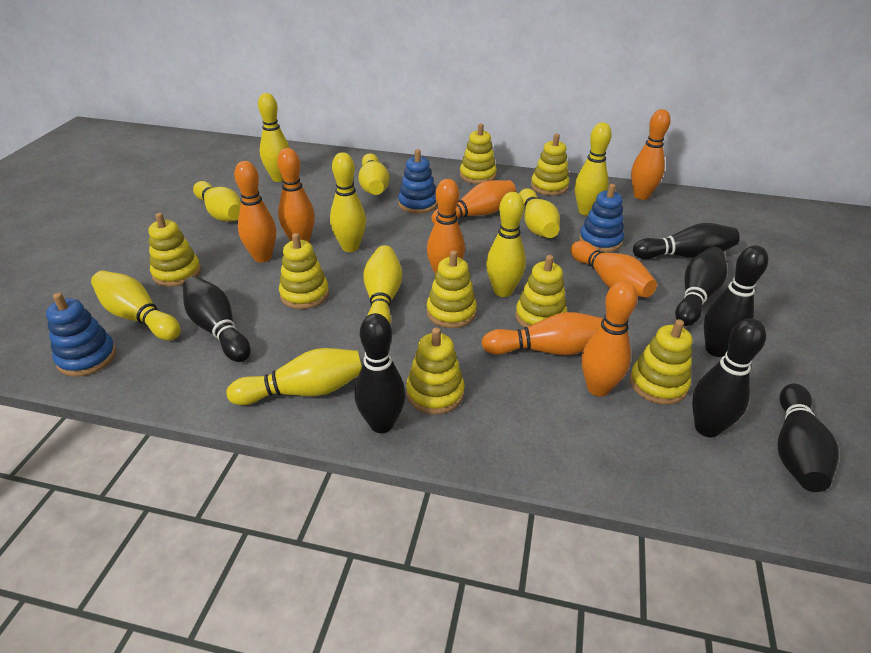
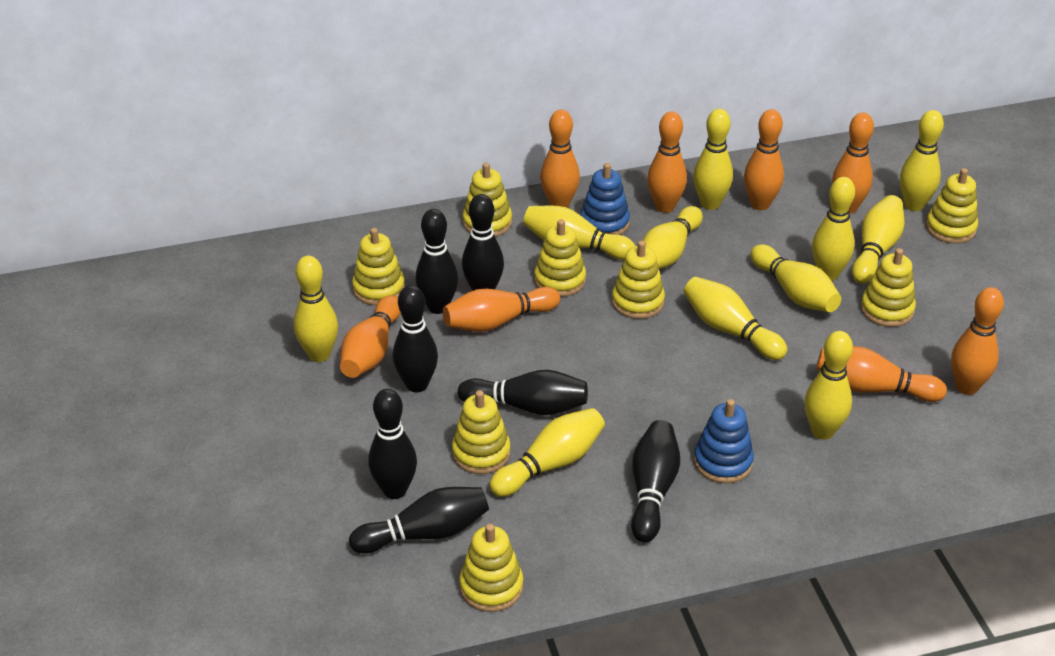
blue stacking toy: [46,293,116,377] [398,149,437,214] [579,184,624,252] = 3 -> [580,163,630,235] [694,399,754,483] = 2
yellow bowling pin: [91,271,181,340] [193,181,241,222] [226,348,362,405] [258,93,290,182] [330,152,366,252] [358,153,389,195] [364,245,402,325] [486,192,526,297] [519,188,560,238] [575,122,612,216] = 10 -> [294,256,338,362] [489,408,605,497] [523,206,635,260] [642,206,703,269] [684,277,787,360] [693,109,733,210] [750,244,841,312] [804,331,853,440] [812,177,855,281] [852,195,905,284] [900,110,944,211] = 11

